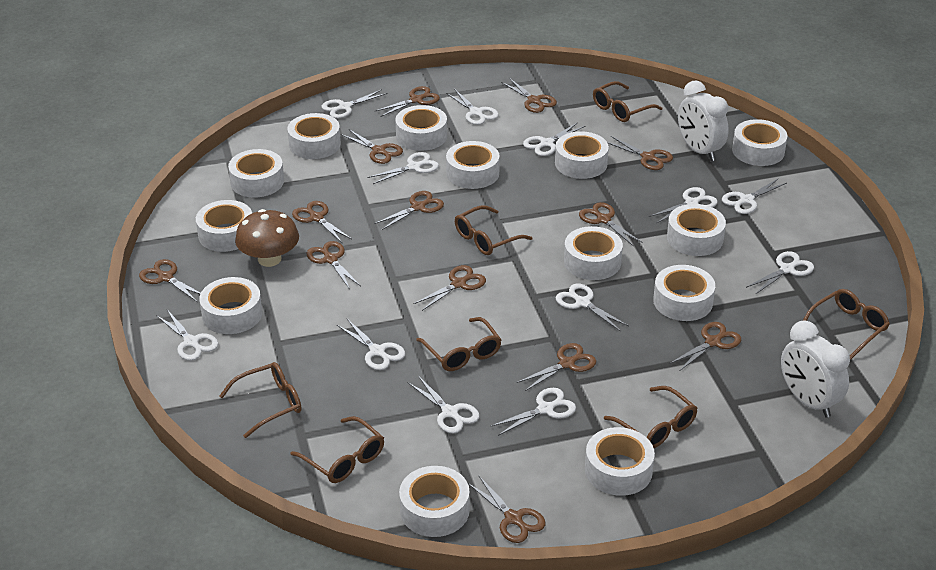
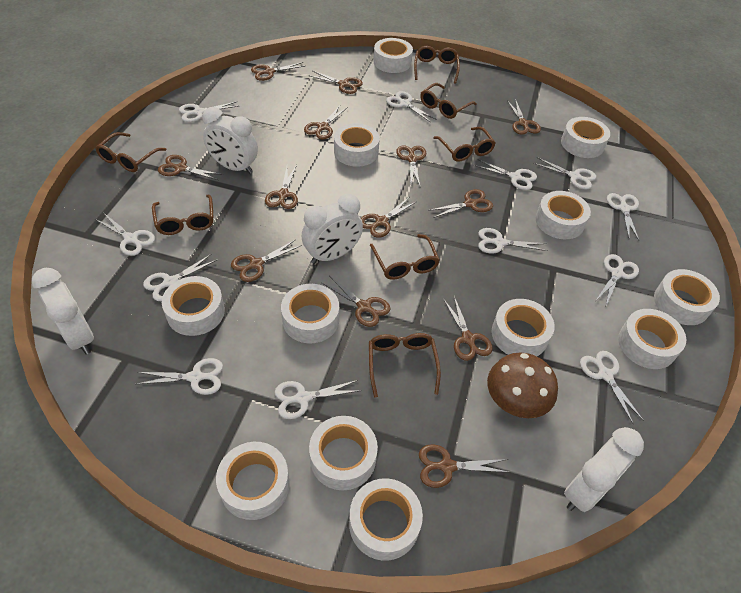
white clock: [678,81,729,161] [781,320,850,418] = 2 -> [32,268,94,355] [202,107,258,174] [302,194,363,264] [564,427,644,512] = 4
white tape: [196,200,252,252] [199,277,262,334] [228,149,284,197] [288,113,341,159] [395,105,447,151] [399,466,470,537] [446,141,500,189] [555,131,609,179] [564,226,623,280] [585,427,655,496] [653,265,715,321] [667,204,726,256] [732,119,788,166] = 13 -> [162,276,225,336] [216,442,290,520] [281,284,339,343] [309,416,378,491] [334,123,380,167] [349,478,423,561] [373,38,413,73] [492,299,555,356] [536,191,591,239] [561,117,610,158] [618,309,686,369] [654,269,720,325] = 12

